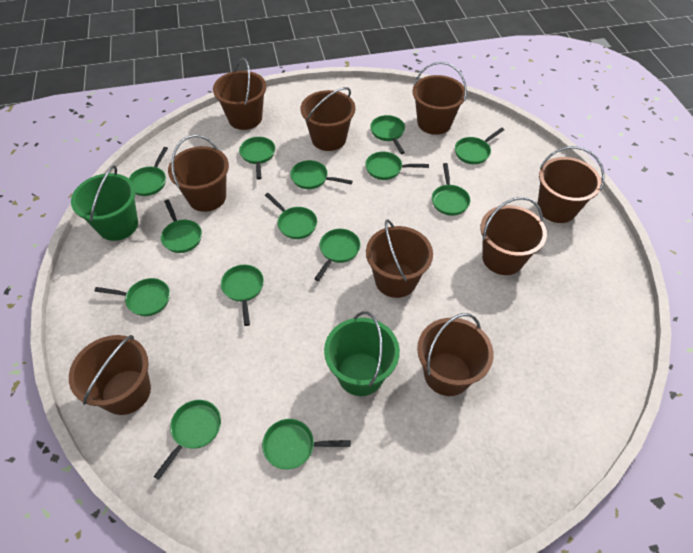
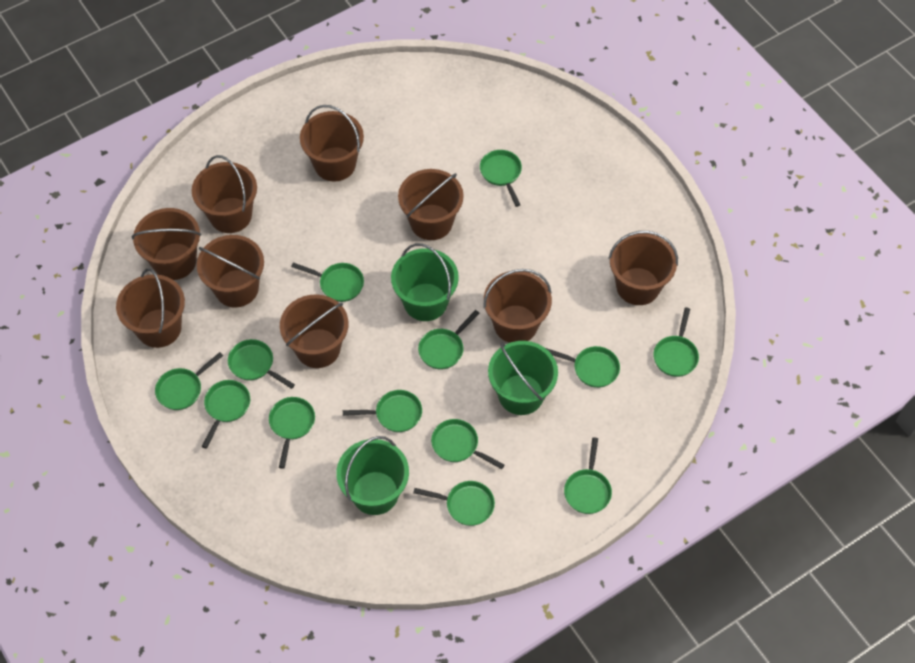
green bucket: [71,165,138,241] [324,311,400,396] = 2 -> [336,436,409,515] [391,243,459,321] [488,341,558,415] = 3
green pan: [94,278,170,316] [129,147,168,196] [154,400,221,480] [161,199,202,253] [221,265,264,326] [239,137,275,180] [262,419,351,470] [265,193,317,239] [290,160,353,189] [314,229,361,281] [365,152,429,180] [370,115,405,154] [432,163,470,216] [455,128,504,164] = 14 -> [155,352,223,410] [202,380,250,449] [228,339,295,389] [269,397,315,469] [291,262,364,302] [343,390,422,432] [413,481,495,526] [418,310,479,370] [431,419,504,469] [480,150,522,207] [546,346,620,388] [564,437,612,514] [653,307,699,377] = 13

